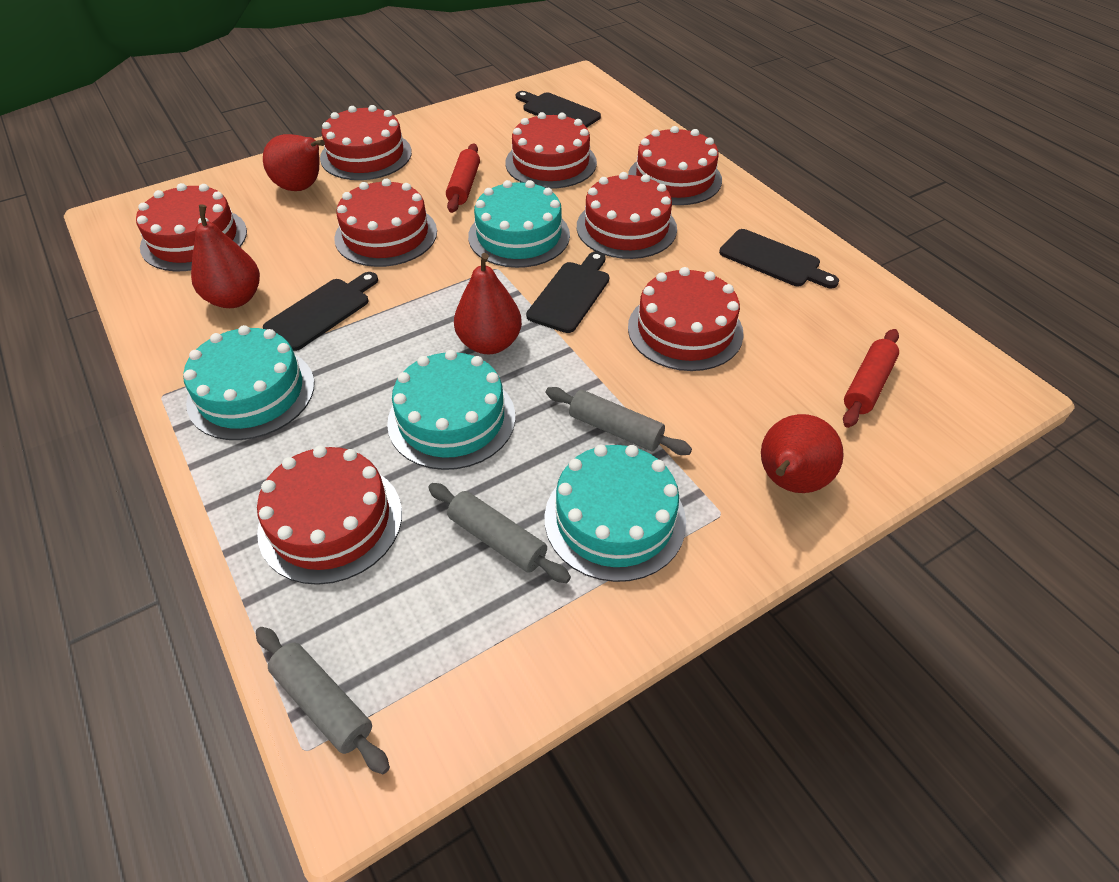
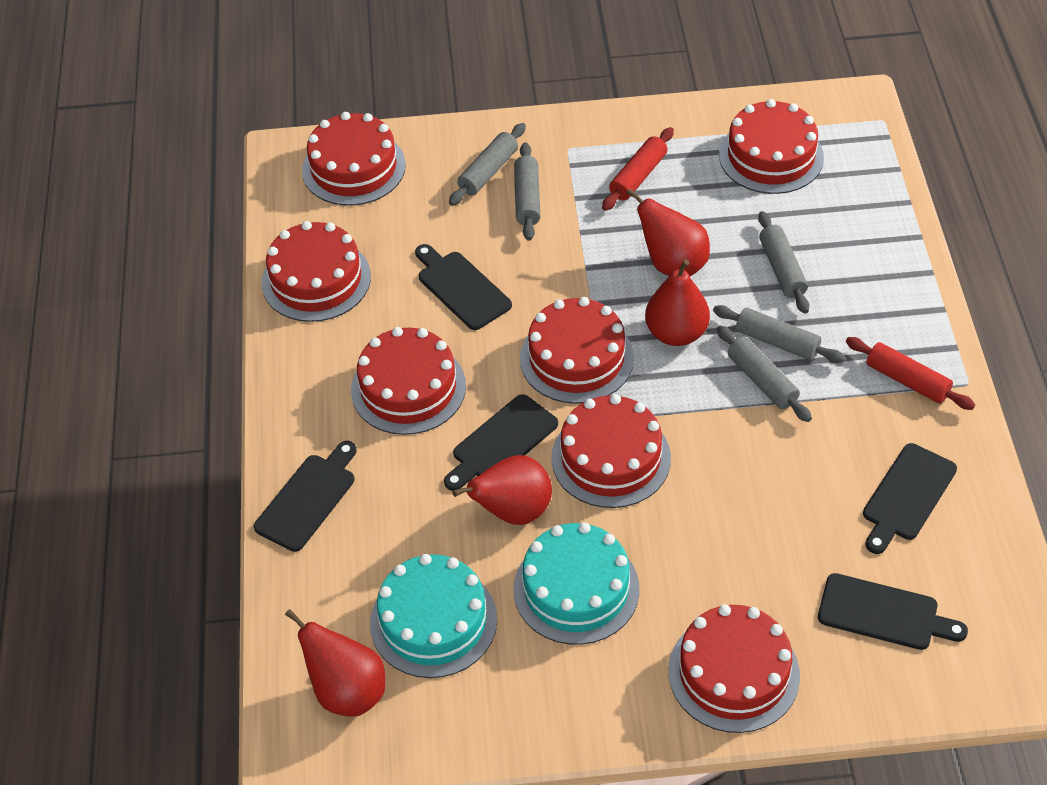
black cutting board: [263,272,378,351] [516,91,601,127] [526,251,609,333] [719,229,839,288] = 4 -> [254,441,357,552] [415,244,512,330] [444,394,558,491] [818,573,968,650] [863,443,957,554] = 5
grey rolling pin: [256,627,390,774] [428,483,571,583] [546,387,692,455] = 3 -> [449,123,526,206] [514,142,540,241] [713,305,845,363] [717,325,812,422] [758,211,810,314] = 5
red cake: [136,183,247,271] [257,446,402,585] [320,105,412,180] [334,178,437,267] [505,112,597,188] [577,172,677,259] [628,126,722,205] [628,267,744,371] = 8 -> [262,221,371,322] [302,112,406,205] [351,327,466,435] [520,297,634,404] [551,394,671,508] [668,604,800,733] [719,99,824,194] = 7
turquoise cake: [183,325,315,440] [387,350,515,470] [468,180,570,268] [545,445,686,582] = 4 -> [370,554,497,678] [513,522,639,645] = 2

